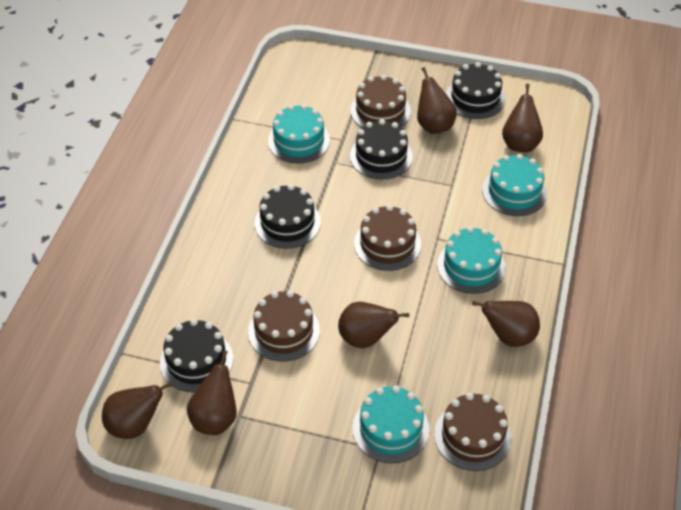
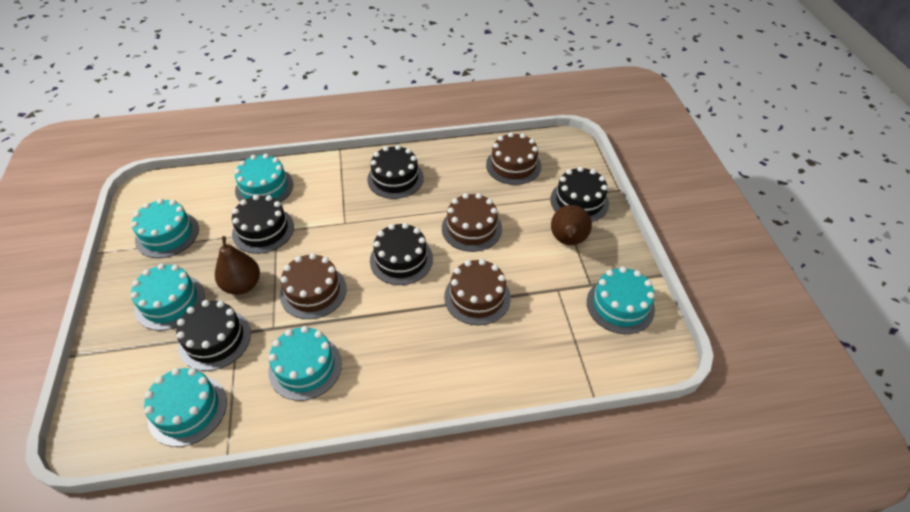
black cake: [160,319,233,392] [255,184,321,249] [350,119,413,180] [446,62,505,119] = 4 -> [176,300,251,371] [232,195,294,254] [367,145,424,199] [370,223,433,285] [550,166,609,222] = 5
brown pear: [102,381,172,439] [187,350,237,435] [338,302,409,348] [417,67,457,134] [472,301,540,347] [502,84,543,152] = 6 -> [215,236,260,295] [551,205,592,245] = 2
turquoise cake: [268,104,330,163] [353,385,429,463] [437,226,506,294] [482,154,547,216] = 4 -> [131,198,199,258] [131,264,205,331] [144,368,227,447] [234,154,293,203] [268,326,342,401] [587,267,655,334] = 6

